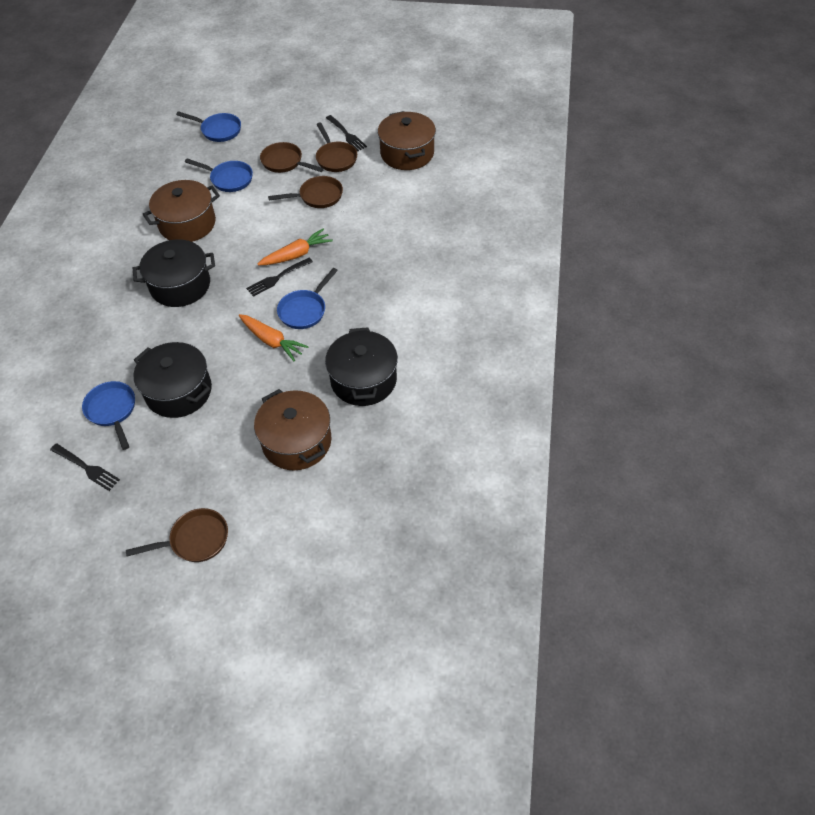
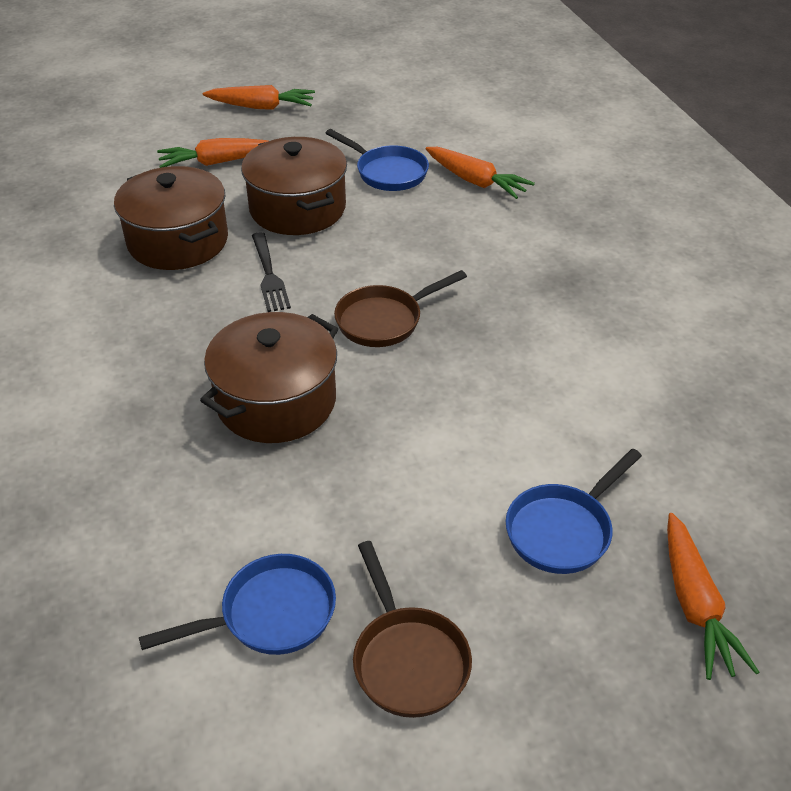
black fork: [50,443,120,491] [246,258,313,297] [326,115,367,152] = 3 -> [252,232,291,312] = 1
black pot: [133,239,215,307] [133,342,212,418] [325,327,398,406] = 3 -> none = 0
blue pan: [82,381,135,450] [176,111,241,142] [185,158,253,192] [277,268,338,329] = 4 -> [139,554,336,655] [325,129,429,191] [506,448,642,574] = 3
brown pan: [126,508,228,562] [260,142,324,173] [268,176,343,208] [316,122,357,172] = 4 -> [334,270,467,347] [353,541,472,718] = 2
orange carrot: [239,314,309,361] [258,229,333,265] = 2 -> [157,138,268,168] [203,85,315,110] [426,147,535,199] [667,513,760,680] = 4

